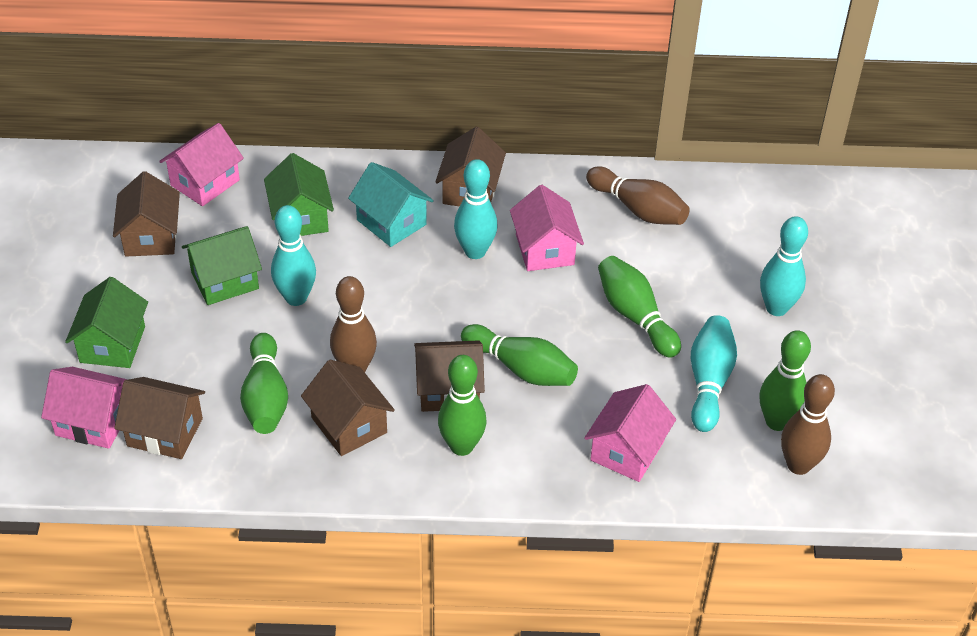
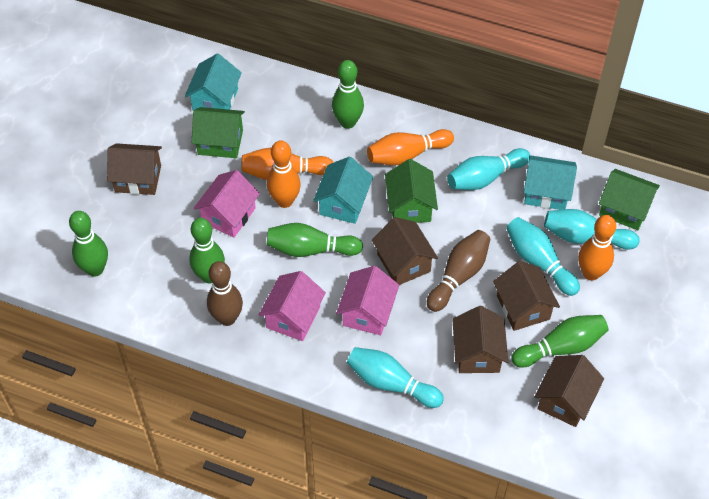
brown bowling pin: [330,276,377,372] [586,166,690,225] [781,374,835,475] = 3 -> [207,261,243,326] [427,230,490,312] = 2
orange bowling pin: none = 0 -> [242,148,333,180] [267,140,301,208] [367,129,454,165] [578,215,616,281] = 4
pink house: [41,367,128,449] [159,123,244,206] [510,185,584,271] [584,384,676,482] = 4 -> [194,170,260,238] [259,271,326,341] [336,266,399,335] = 3
turquoise house: [348,162,434,247] = 1 -> [185,53,242,111] [313,157,373,224] [524,155,577,210] = 3

